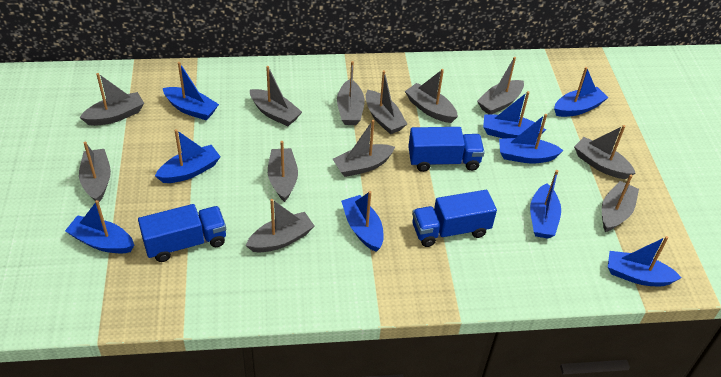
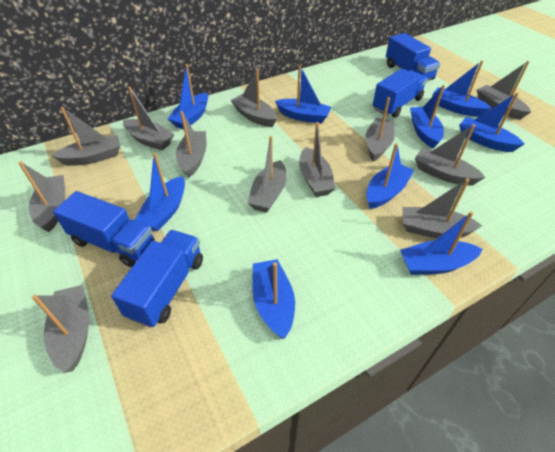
blue truck: [138,204,226,262] [408,127,485,172] [412,190,497,247] = 3 -> [53,191,155,267] [111,230,203,328] [373,68,428,118] [386,33,440,80] = 4

